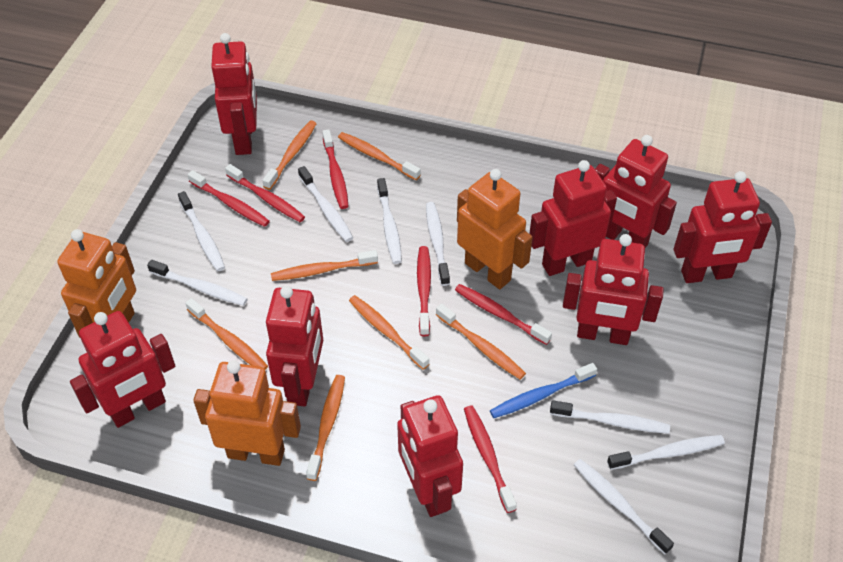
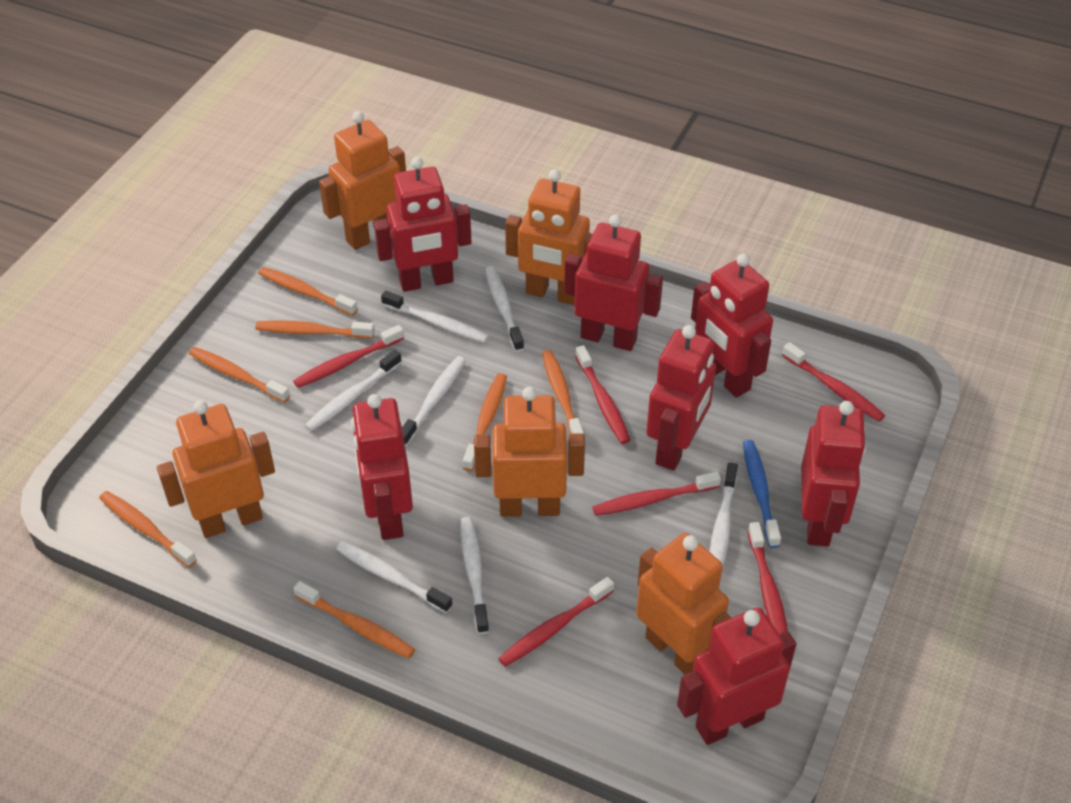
orange robot: [57,229,136,338] [193,360,301,466] [457,169,533,289] = 3 -> [157,400,275,538] [319,111,406,250] [474,387,585,517] [505,169,593,305] [636,533,732,675] = 5
red robot: [70,311,175,428] [211,33,257,155] [266,286,323,407] [397,395,463,517] [529,160,617,276] [563,234,664,345] [595,135,677,248] [674,171,772,283] = 8 -> [351,394,413,540] [374,157,472,292] [564,214,663,351] [646,325,716,471] [677,608,796,745] [691,254,773,398] [801,401,866,547] = 7
white toothbrush: [147,260,247,306] [178,191,225,271] [298,166,353,242] [377,178,402,264] [426,202,450,286] [550,400,670,434] [574,459,674,554] [607,435,725,470] = 8 -> [304,350,402,431] [336,542,452,613] [381,290,489,343] [402,356,466,446] [460,517,489,634] [485,266,524,352] [710,462,738,569] = 7

